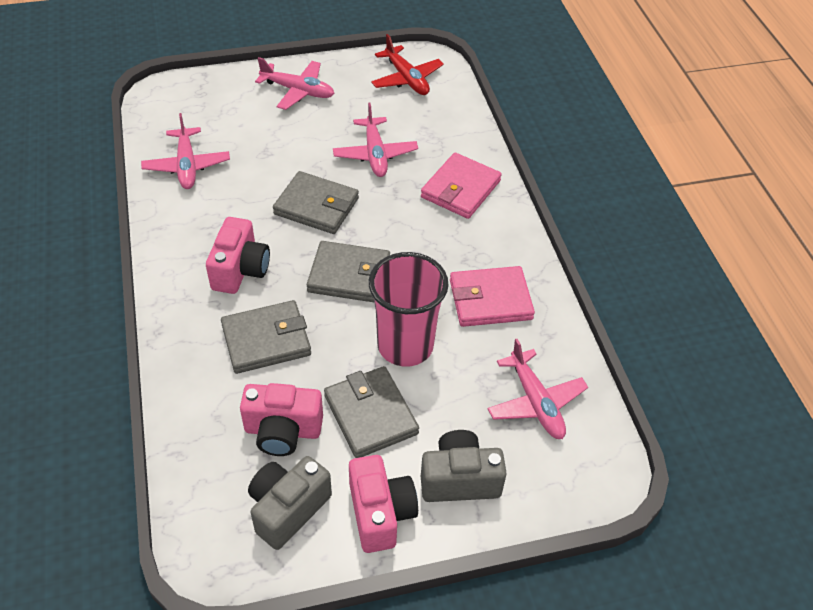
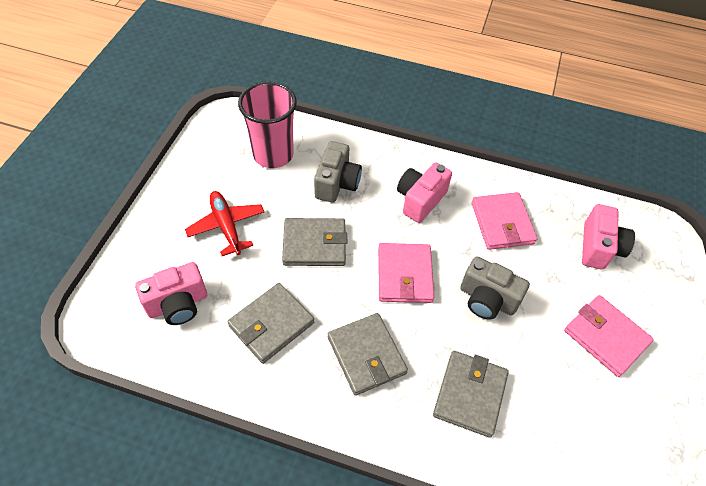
pink plane: [141,113,230,189] [255,57,335,110] [333,103,418,177] [488,339,588,439] = 4 -> none = 0
pink wallet: [421,153,502,219] [450,266,535,327] = 2 -> [378,243,434,303] [472,192,538,250] [564,295,654,377] = 3

